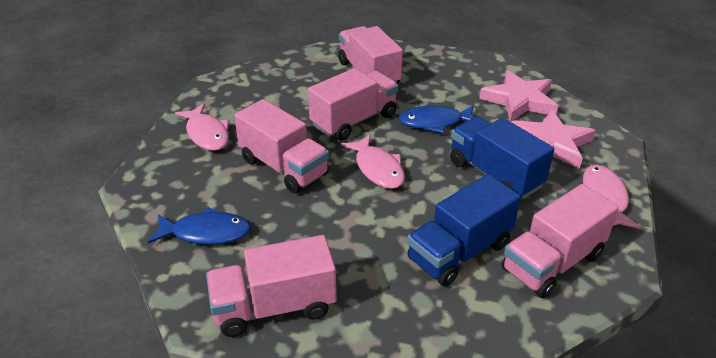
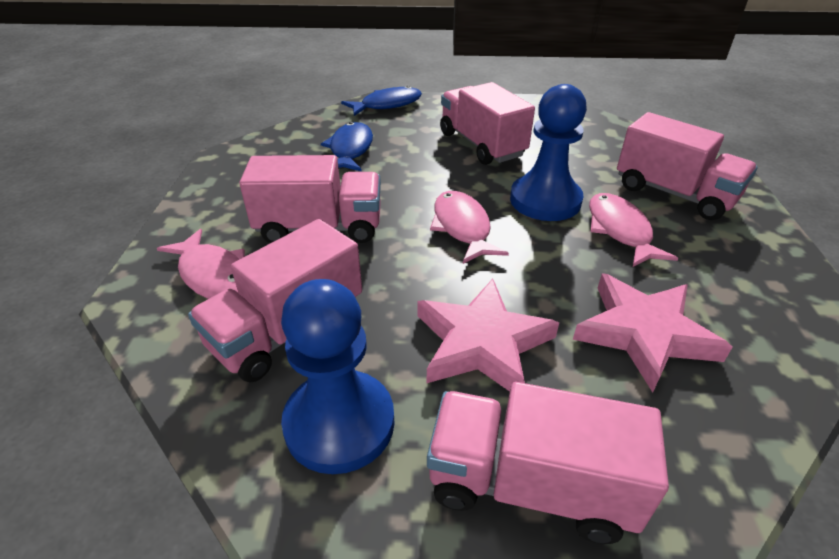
blue pawn: none = 0 -> [281,279,395,474] [510,84,587,221] = 2
blue truck: [407,174,521,286] [450,116,554,199] = 2 -> none = 0

